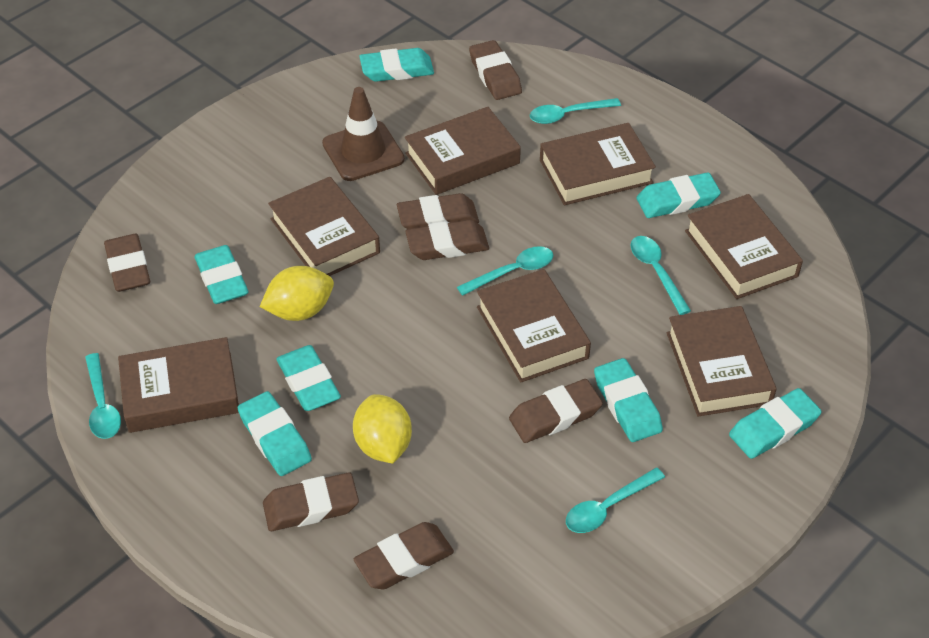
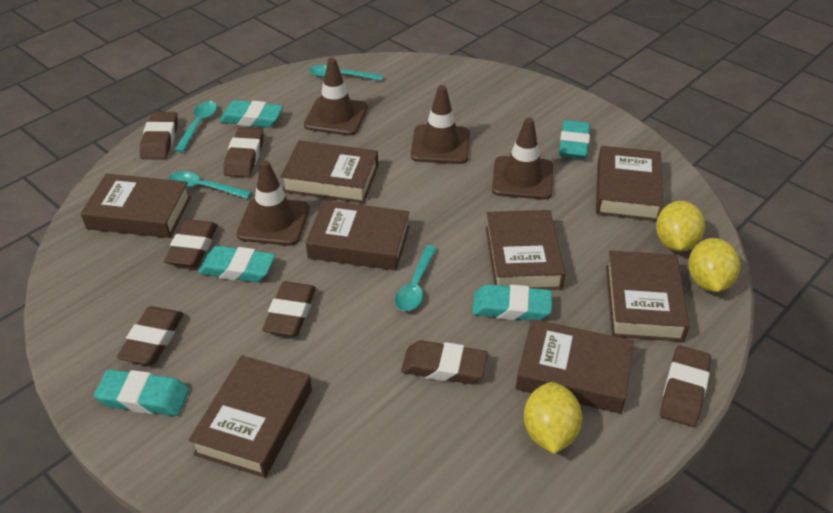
brown book: [118,337,239,433] [268,177,380,276] [405,107,521,195] [477,269,591,382] [540,123,656,205] [667,306,777,417] [685,194,803,299] = 7 -> [81,174,191,238] [189,355,312,478] [280,140,378,203] [306,200,410,270] [486,210,565,290] [516,319,634,413] [596,146,663,221] [606,251,689,342] = 8
brown traffic cone: [322,87,405,181] = 1 -> [237,160,310,246] [304,58,368,136] [411,85,470,164] [492,118,553,200] = 4
turquoise eraser: [195,245,249,304] [238,391,312,476] [277,345,341,411] [359,48,434,82] [594,358,663,442] [636,172,721,218] [729,388,822,459] = 7 -> [94,369,189,416] [198,246,275,282] [219,100,283,128] [472,284,552,321] [559,120,590,159] = 5
turquoise spoon: [85,353,121,439] [457,246,553,296] [530,98,621,124] [566,468,665,533] [630,236,691,315] = 5 -> [168,171,251,199] [175,101,217,152] [309,65,383,81] [395,245,437,311] = 4
yellow lemon: [260,266,334,321] [353,394,412,464] = 2 -> [524,382,582,454] [656,201,705,252] [688,238,740,292] = 3

